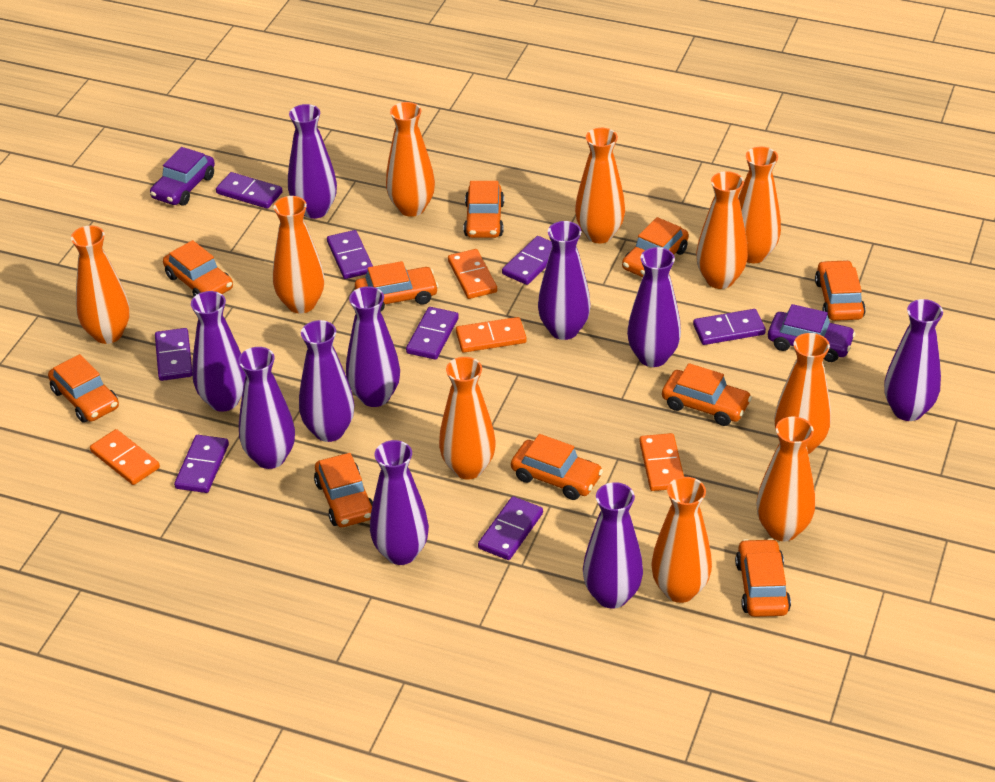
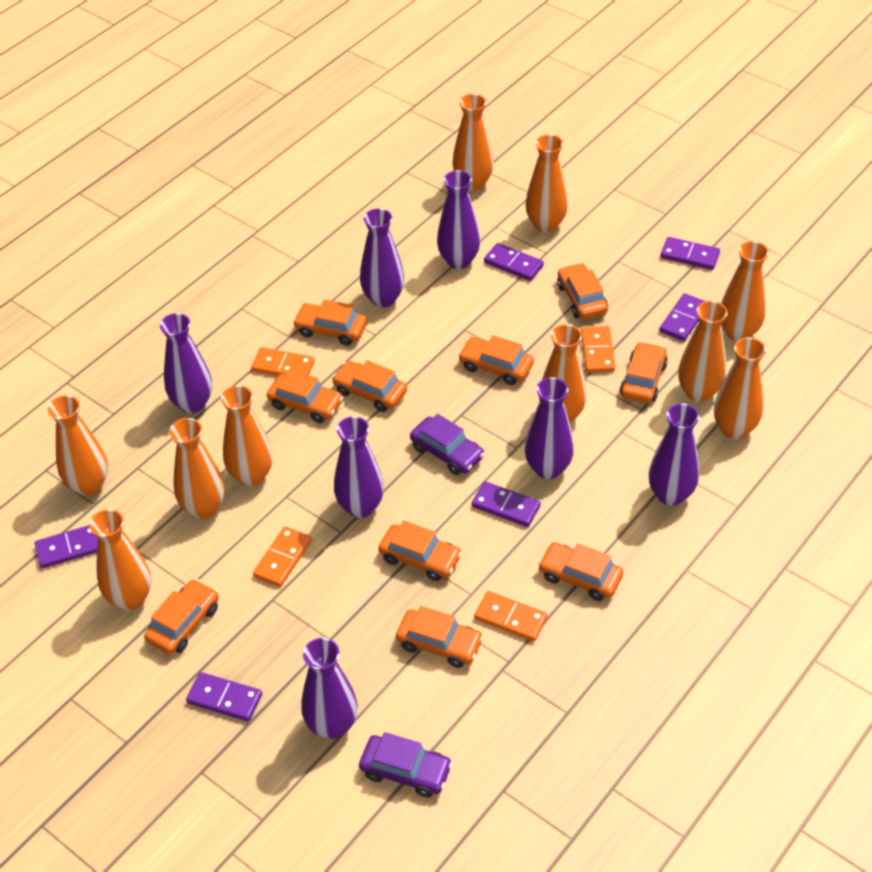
purple domino: [155,328,193,381] [174,435,229,493] [216,172,283,209] [327,230,373,279] [406,307,459,360] [478,496,543,560] [502,236,553,285] [693,309,766,345] = 8 -> [34,525,98,568] [186,672,262,721] [472,481,541,527] [484,243,544,281] [659,293,705,341] [660,237,720,270] = 6
purple vase: [191,291,246,412] [239,347,295,469] [288,104,337,219] [299,320,354,442] [346,286,400,407] [370,440,429,565] [538,221,590,340] [583,482,643,609] [627,247,681,367] [884,299,943,421] = 10 -> [160,313,212,413] [301,638,358,739] [334,416,384,518] [360,208,404,308] [437,170,481,269] [525,377,574,479] [649,403,699,506] = 7

